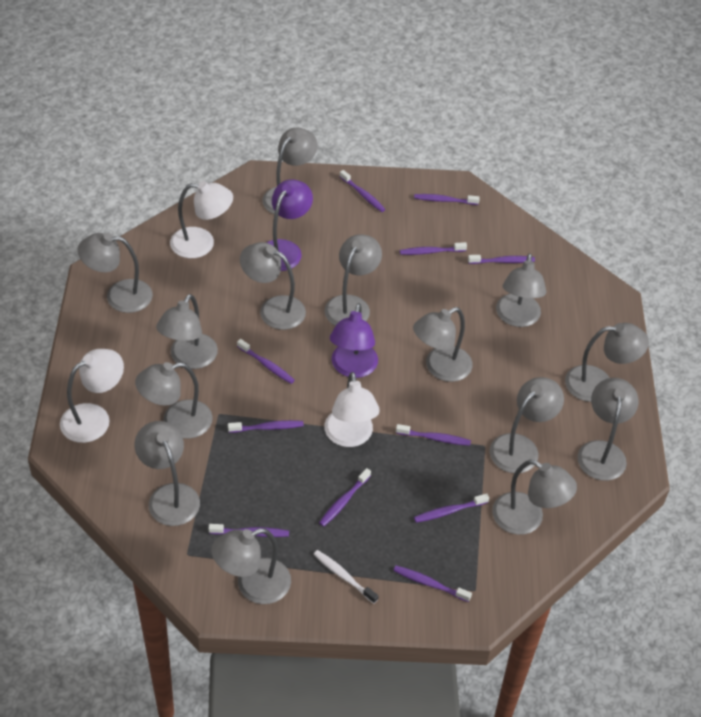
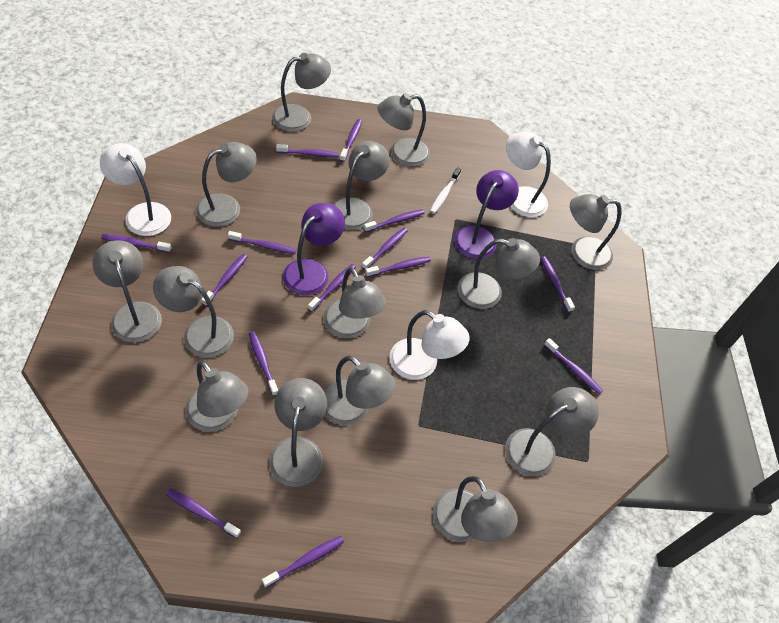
purple toothbrush: [208,524,289,537] [228,420,304,433] [237,339,295,384] [319,468,371,527] [339,170,385,212] [393,566,472,602] [396,424,471,446] [400,242,467,255] [414,194,480,205] [414,493,489,523] [468,255,535,264] = 11 -> [101,234,172,253] [166,489,241,538] [201,254,248,306] [228,231,296,254] [249,331,278,396] [262,536,344,588] [276,144,339,158] [308,264,356,312] [340,119,362,162] [362,228,408,270] [364,209,424,232] [365,257,431,277] [541,256,575,312] [544,338,603,394] = 14

